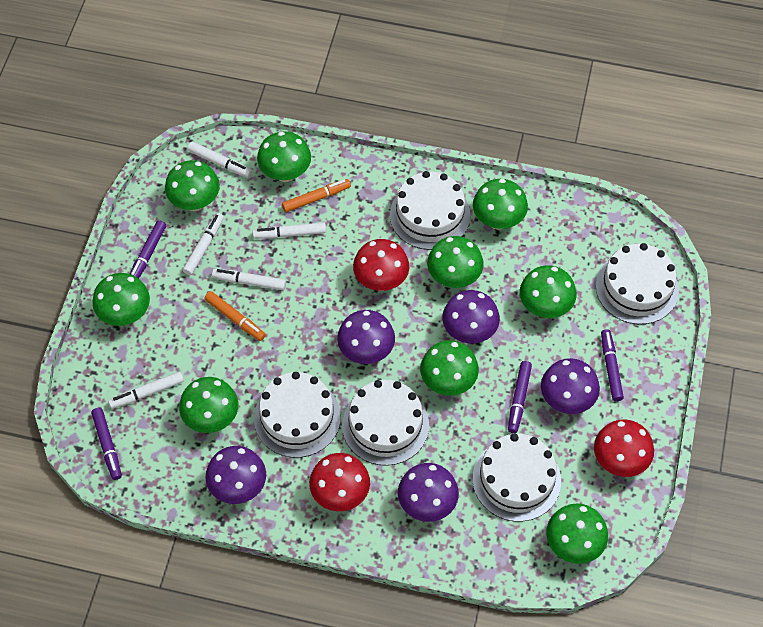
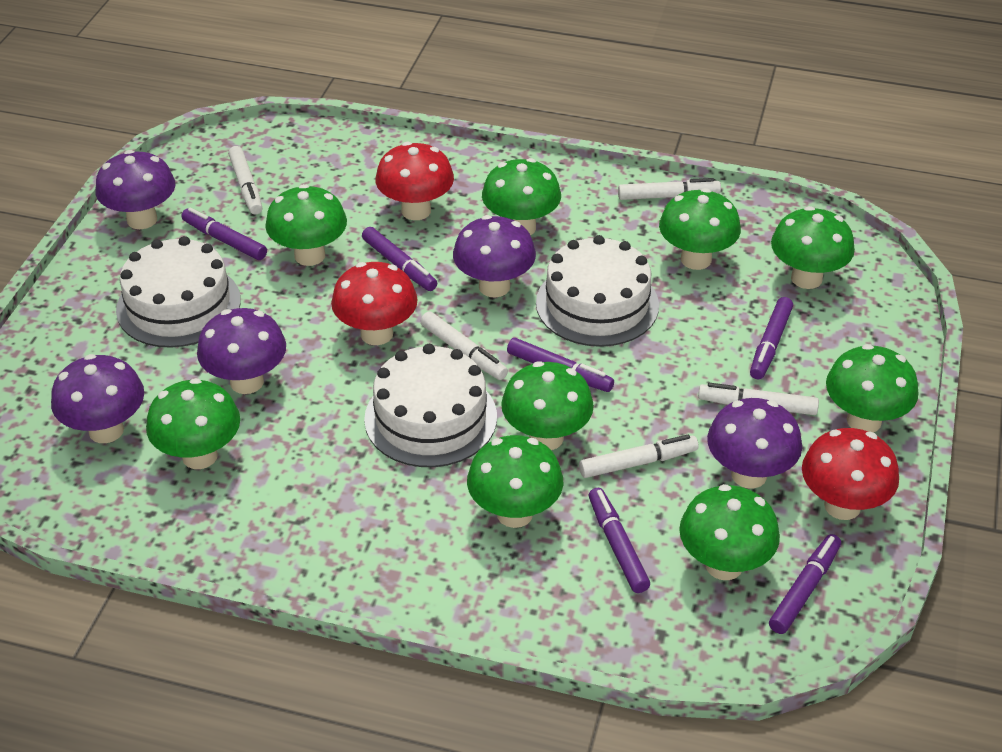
orange marker: [204,291,266,341] [282,179,351,212] = 2 -> none = 0
purple marker: [91,408,122,480] [130,220,166,279] [508,361,532,433] [601,329,624,401] = 4 -> [181,207,267,260] [362,227,437,291] [507,338,614,392] [589,488,650,593] [750,297,793,379] [769,534,841,634] = 6
white cake: [254,372,341,458] [342,380,429,466] [390,171,470,250] [473,434,561,522] [596,243,679,324] = 5 -> [116,236,241,348] [364,344,497,467] [536,235,659,347] = 3

